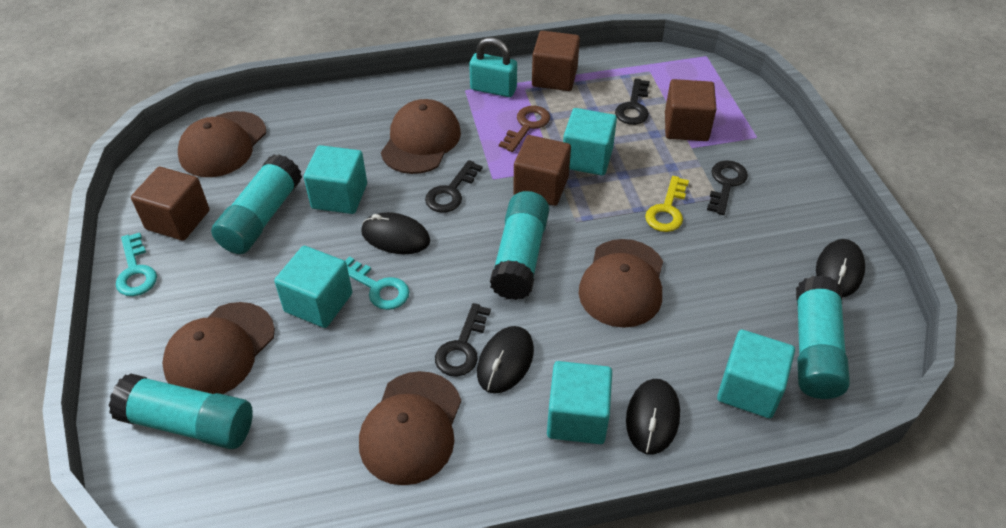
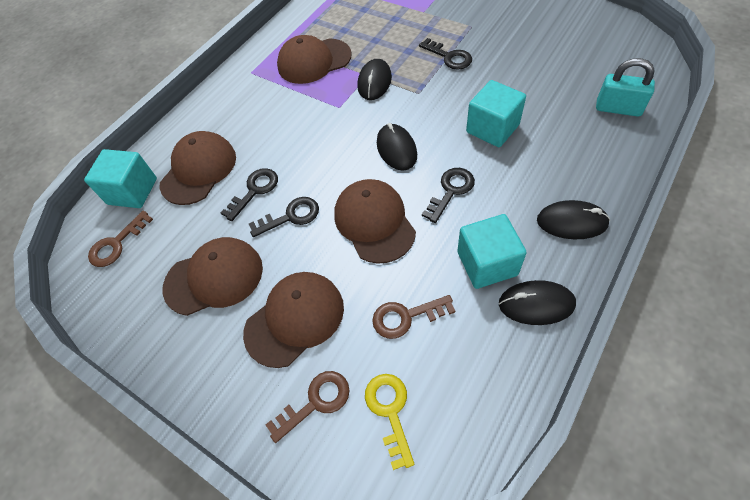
brown cube: [131,167,210,241] [513,135,571,206] [532,31,580,91] [665,79,716,141] = 4 -> none = 0
brown key: [499,106,550,152] = 1 -> [88,211,153,267] [266,371,349,443] [372,295,455,339] = 3
turquoise cube: [274,246,352,328] [304,145,367,214] [547,361,612,444] [563,108,617,176] [717,330,795,418] = 5 -> [84,149,157,208] [457,214,527,289] [466,80,526,147] = 3
turquoise glue stick: [109,373,253,449] [211,154,302,254] [490,191,549,300] [796,275,850,399] = 4 -> none = 0
turquoise key: [116,233,157,296] [345,256,410,310] = 2 -> none = 0

